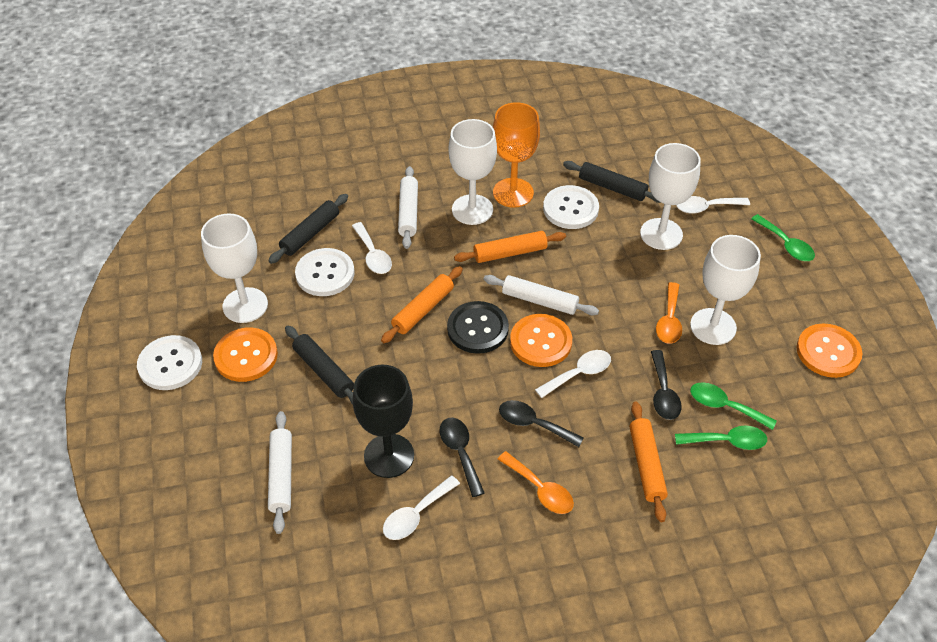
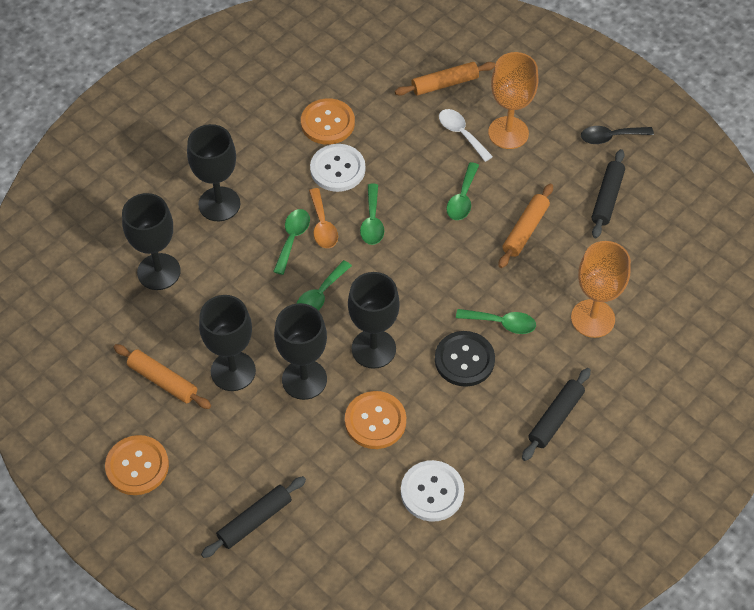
black goblet: [353,365,414,478] = 1 -> [122,193,181,290] [187,124,240,221] [199,295,256,391] [274,303,327,400] [348,272,400,369] = 5
black spoon: [440,417,485,497] [499,400,584,447] [651,350,682,420] = 3 -> [581,126,654,144] = 1
green spoon: [675,426,767,450] [690,382,777,430] [751,214,815,261] = 3 -> [273,209,310,275] [296,260,352,311] [360,184,384,245] [446,162,479,220] [456,309,536,334] = 5
orange goblet: [493,102,540,208] = 1 -> [488,52,538,149] [571,241,631,338] = 2
orange spoon: [498,451,574,514] [656,282,682,344] = 2 -> [309,188,338,248] = 1
white button: [137,335,202,390] [295,248,355,296] [543,185,599,229] = 3 -> [310,144,365,192] [401,460,464,522] = 2
white goblet: [201,213,268,323] [449,119,497,225] [640,143,701,250] [690,235,761,345] = 4 -> none = 0
white rolling pin: [268,411,292,534] [398,166,418,249] [483,275,599,315] = 3 -> none = 0
white spoon: [352,222,392,274] [383,475,460,540] [535,350,611,398] [677,196,750,214] = 4 -> [439,109,493,162] = 1

